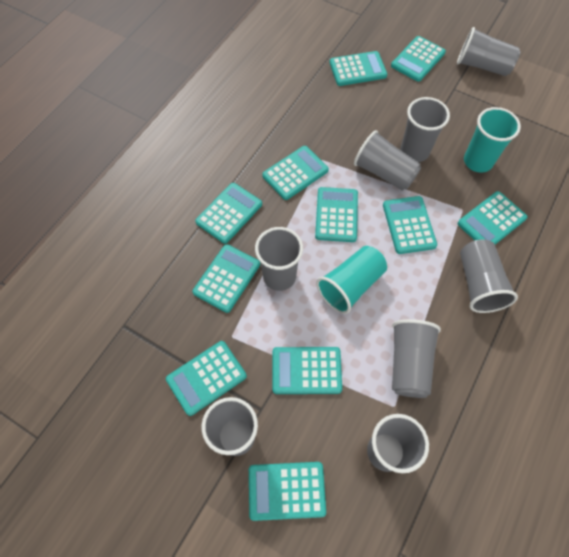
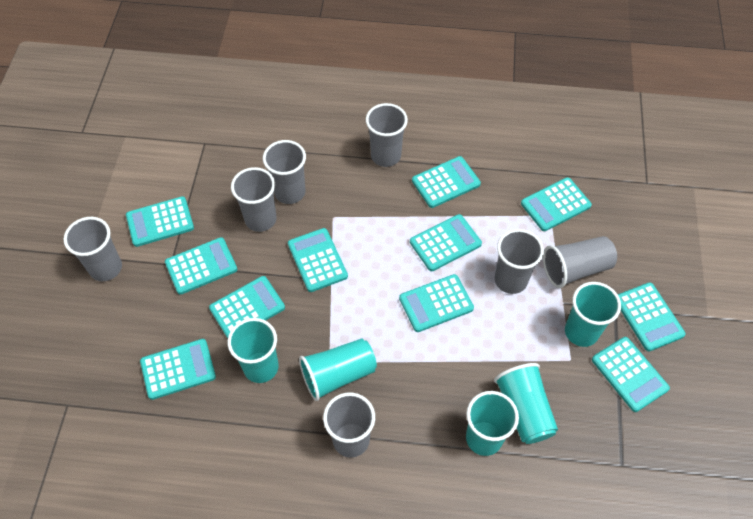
grey cup: [202,397,258,456] [255,227,303,291] [354,130,421,191] [367,414,429,473] [392,319,441,398] [400,97,450,162] [457,27,520,76] [460,239,518,313] = 8 -> [64,217,122,281] [231,167,277,232] [263,140,306,204] [323,393,375,457] [366,103,408,167] [495,229,544,294] [543,236,617,288] = 7
turquoise cup: [316,246,387,314] [464,107,521,173] = 2 -> [228,318,279,383] [299,339,377,401] [466,391,519,456] [494,363,558,444] [565,282,621,347] = 5

